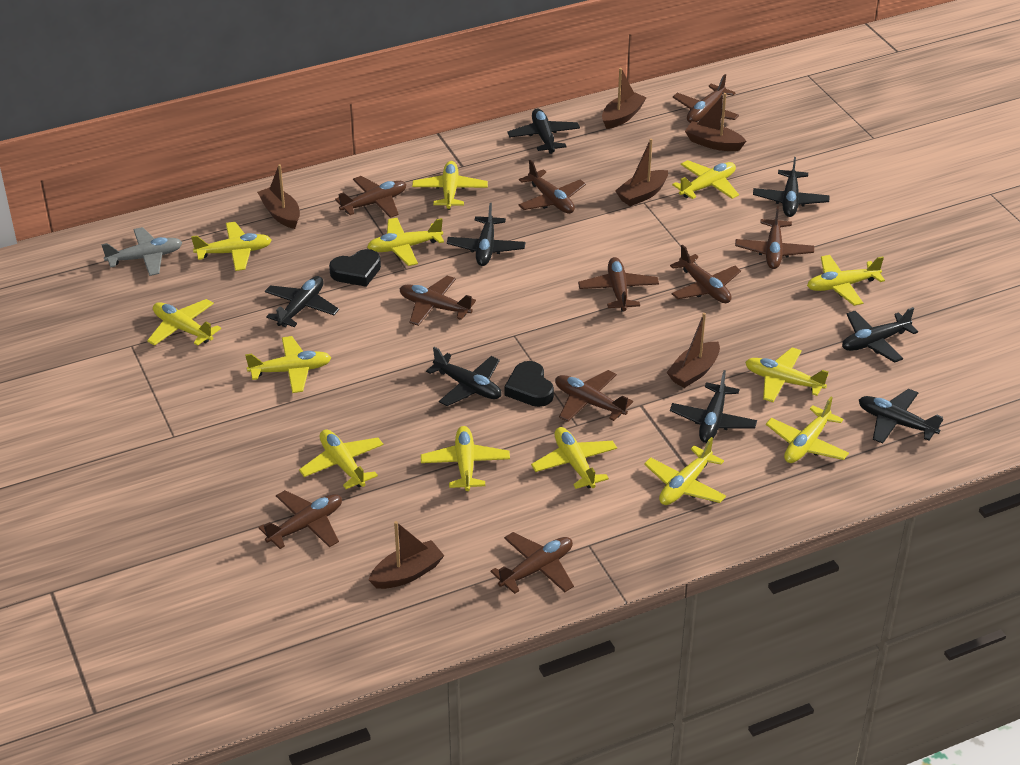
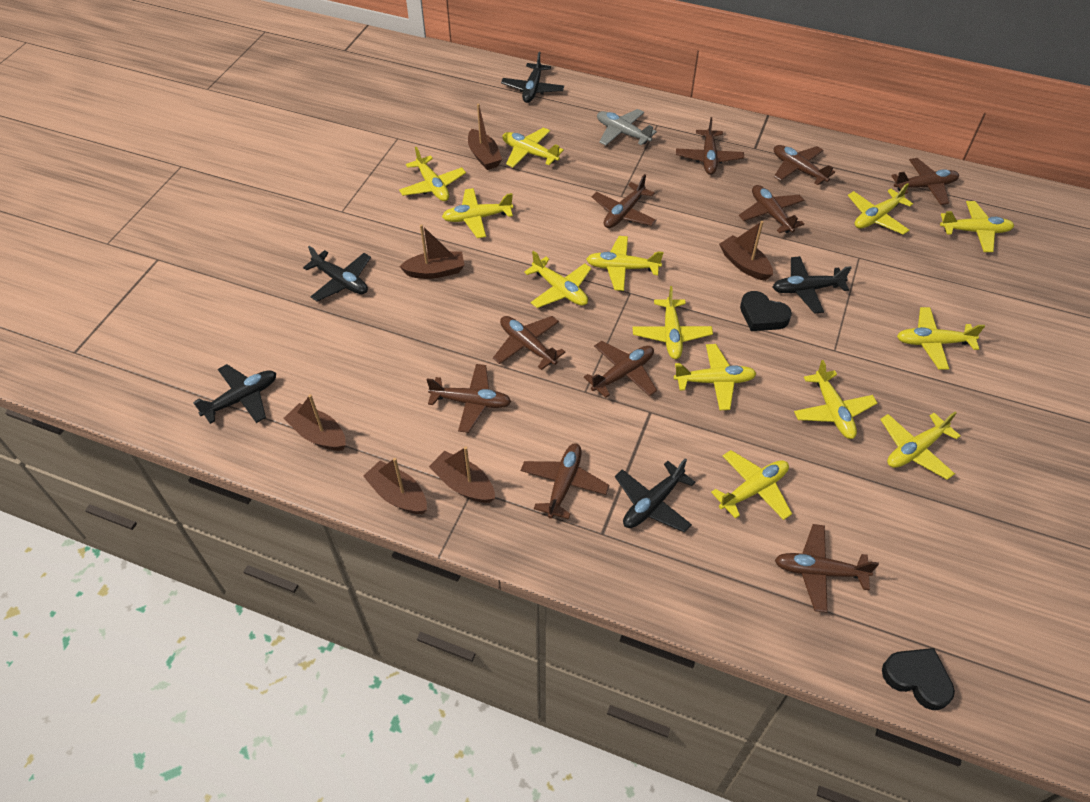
black plane: [265,276,339,327] [426,347,502,406] [447,203,525,266] [507,109,580,154] [670,370,757,443] [753,157,830,217] [842,307,918,363] [859,389,943,444] = 8 -> [193,364,276,424] [303,246,371,302] [501,52,564,103] [615,458,695,532] [773,256,852,314] = 5

